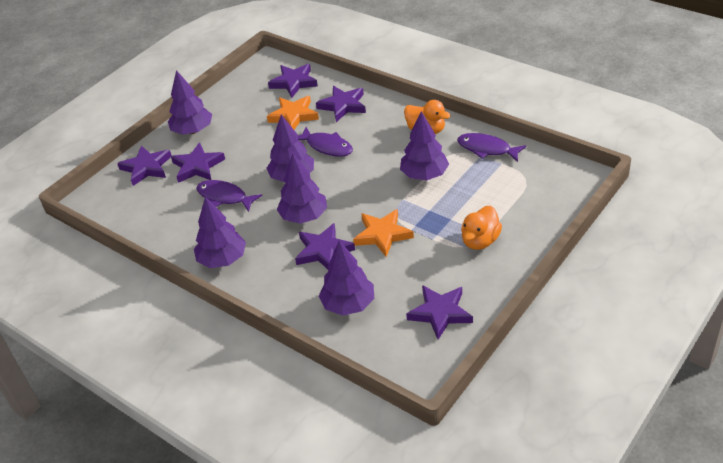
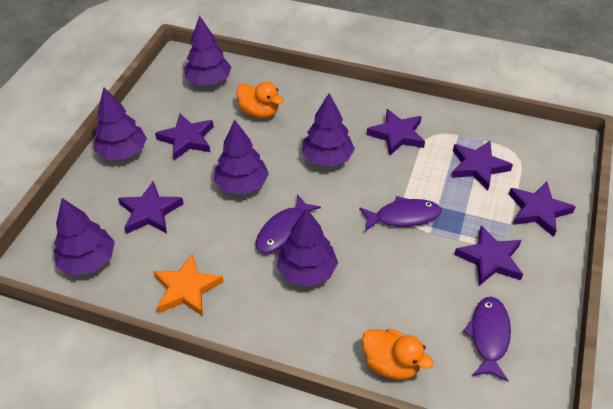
orange star: [267,96,319,130] [353,209,414,257] = 2 -> [153,253,224,316] = 1

